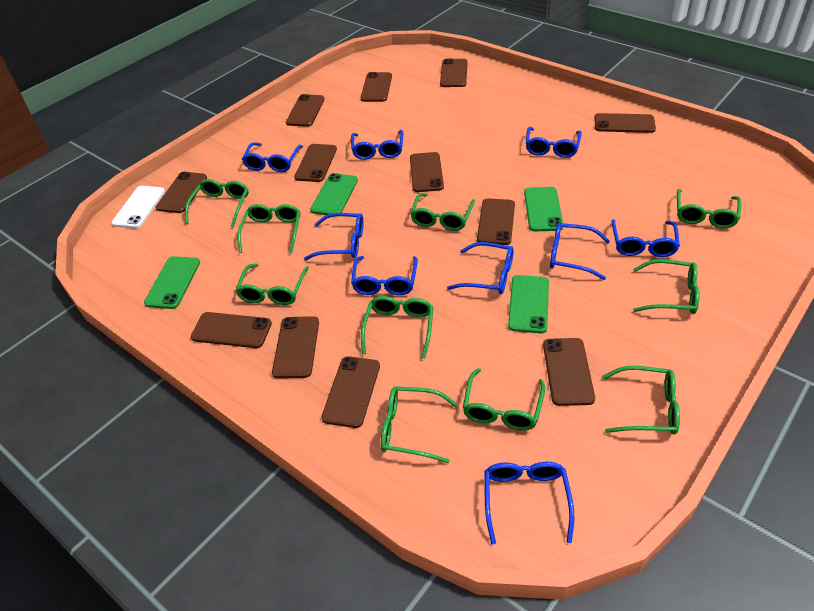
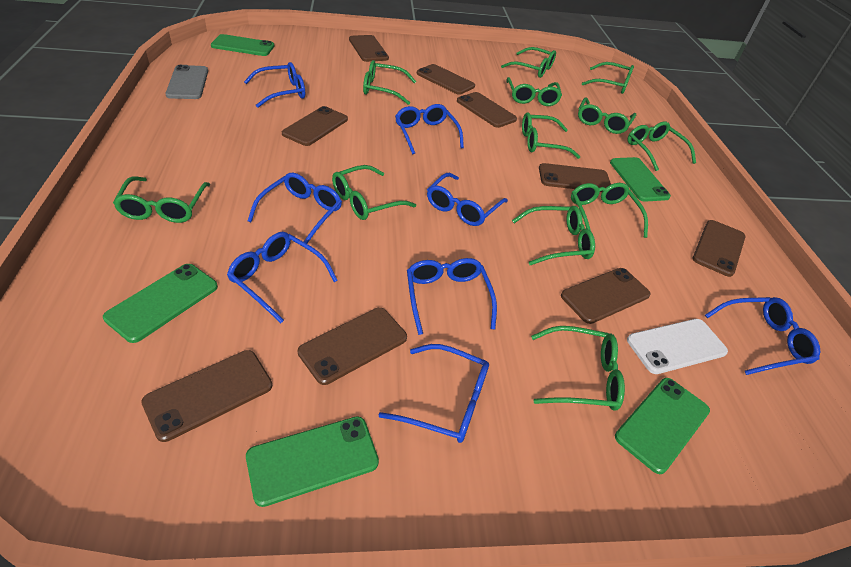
blue glasses: [242,142,303,172] [304,213,364,260] [351,130,403,160] [351,256,418,295] [447,242,514,294] [485,462,574,545] [526,127,582,158] [550,222,610,280] [611,219,680,257] = 9 -> [227,232,338,323] [244,62,305,108] [248,173,342,244] [378,344,489,443] [395,104,464,154] [407,258,497,335] [427,173,508,226] [705,297,820,375] = 8
brown phone: [156,172,207,213] [191,312,272,348] [272,316,319,378] [286,94,325,127] [294,144,337,182] [321,356,380,428] [361,72,392,102] [410,152,444,192] [440,59,467,87] [477,198,515,245] [543,338,595,406] [594,113,656,133] = 12 -> [141,350,272,442] [282,106,348,146] [298,308,407,385] [349,35,389,62] [417,64,475,95] [457,92,517,128] [539,163,611,192] [561,268,651,324] [693,220,745,277] = 9
green glasses: [185,179,249,228] [236,263,309,305] [237,204,301,253] [361,296,433,359] [381,386,458,463] [410,193,475,231] [463,368,545,431] [602,366,680,435] [633,259,700,314] [677,189,742,228] = 10 -> [113,177,210,223] [332,165,416,220] [363,60,416,105] [501,47,556,78] [506,77,562,106] [512,206,595,265] [522,112,580,159] [531,326,625,411] [571,183,648,238] [578,98,636,134] [582,62,634,94] [627,122,696,171] = 12
green phone: [144,256,200,309] [310,173,358,215] [508,275,549,333] [524,187,563,231] = 4 -> [103,264,218,343] [211,34,274,56] [246,416,379,507] [610,157,671,202] [615,378,710,474] = 5
grey phone: none = 0 -> [166,65,208,99] = 1

